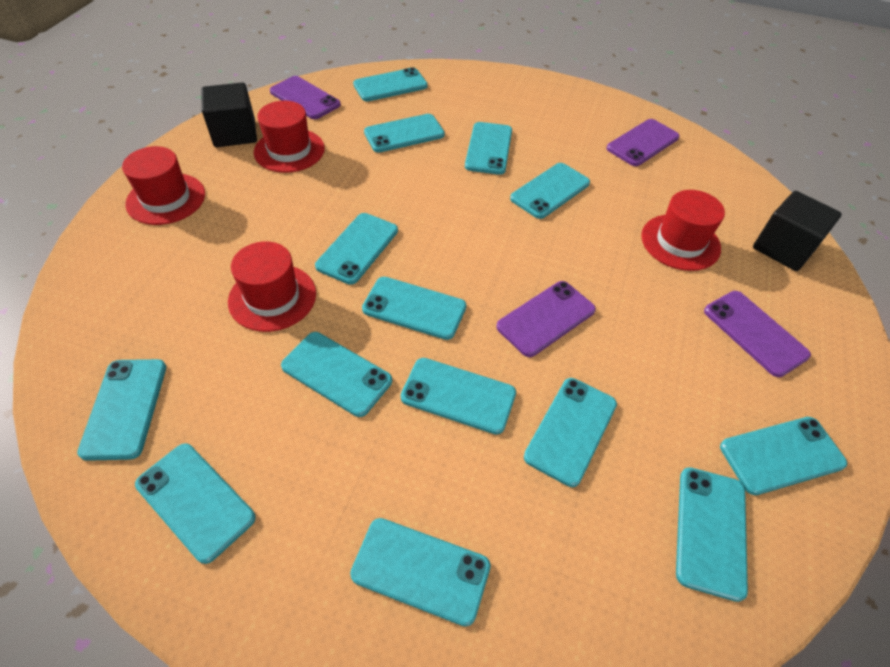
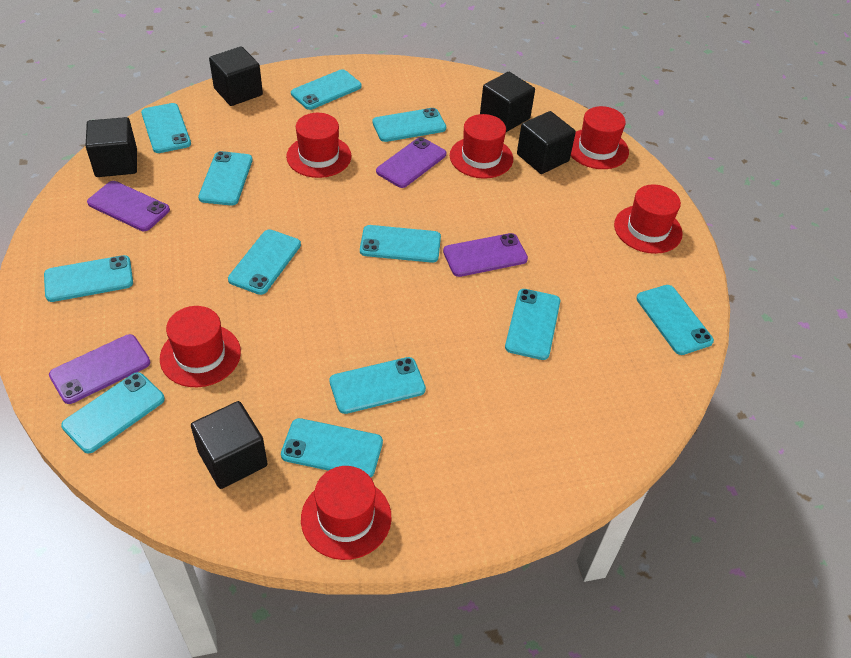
black cube: [201,82,257,147] [753,191,842,271] = 2 -> [86,117,137,177] [191,401,268,489] [209,46,263,106] [480,72,535,132] [517,111,576,174] = 5
red hat: [122,146,205,225] [228,241,316,332] [254,101,325,173] [641,190,725,271] = 4 -> [160,306,241,387] [286,113,351,178] [301,466,391,560] [450,114,513,178] [571,106,629,169] [614,184,683,254] = 6
turquoise phone: [77,359,166,461] [135,443,256,564] [281,332,392,417] [315,213,398,285] [350,518,491,626] [353,67,428,101] [362,277,466,340] [364,114,445,152] [401,358,516,435] [465,122,512,175] [510,163,590,219] [524,378,617,487] [676,467,748,602] [720,417,847,495] = 14 -> [44,255,133,302] [61,372,165,453] [141,103,191,153] [198,151,253,206] [228,229,301,295] [281,418,383,477] [291,69,362,110] [329,357,426,414] [360,225,441,263] [373,108,446,142] [505,289,560,360] [636,285,714,355] = 12

